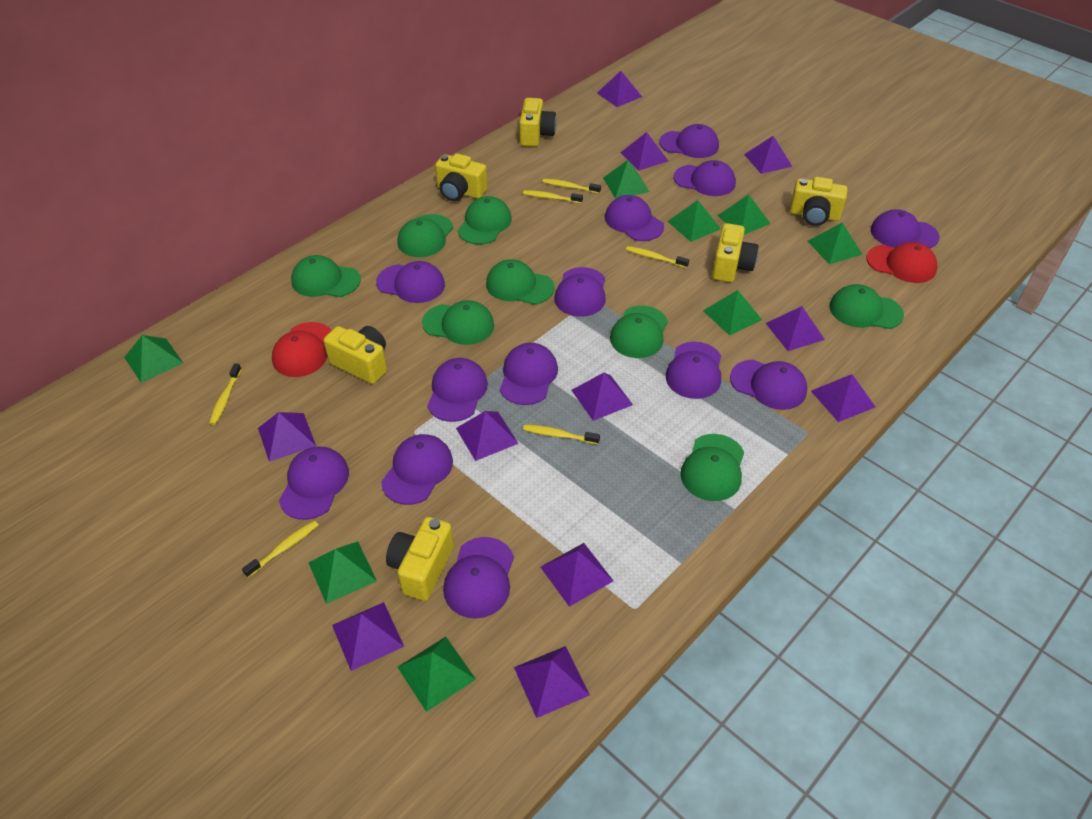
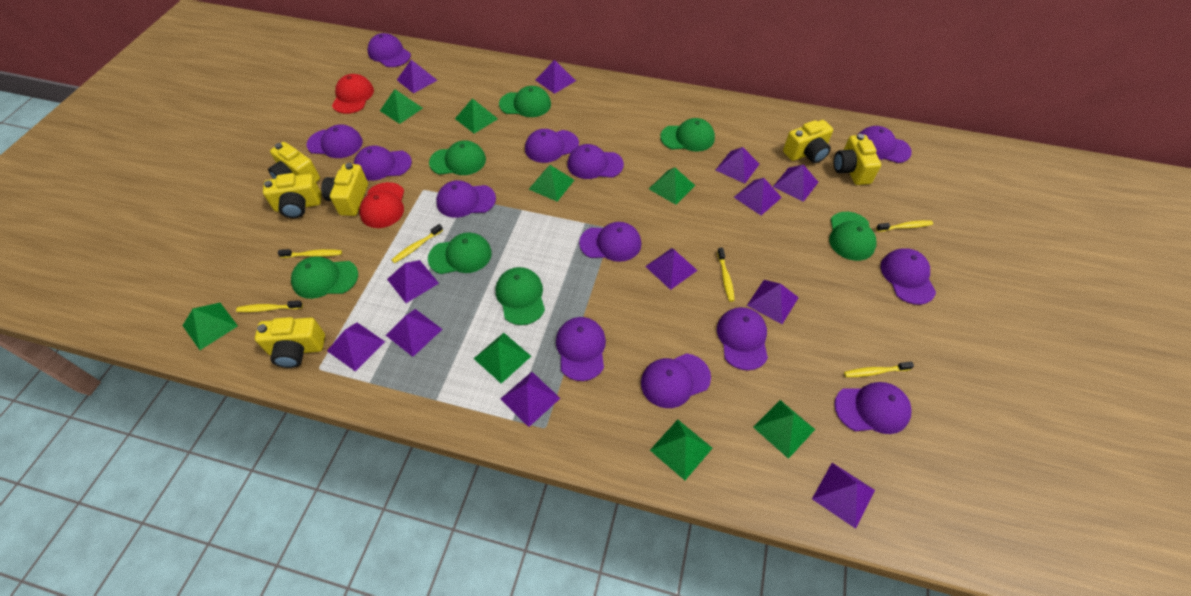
green cap: [291,255,361,297] [397,214,453,257] [422,300,494,345] [458,196,512,244] [486,259,555,305] [610,306,668,358] [680,434,744,501] [829,284,904,329] = 8 -> [291,256,358,299] [428,233,492,274] [429,140,486,175] [496,267,545,325] [499,86,551,117] [660,118,715,152] [829,212,876,261] = 7
purple pyramid: [258,412,316,462] [332,602,404,671] [456,411,519,461] [514,646,590,718] [541,543,613,607] [571,373,633,421] [597,71,642,107] [620,132,668,171] [744,136,793,174] [766,306,825,351] [811,374,875,422] = 11 -> [327,323,385,371] [386,309,442,357] [387,260,439,303] [397,60,437,94] [501,372,560,427] [536,60,576,94] [645,248,698,290] [716,147,759,184] [734,178,782,215] [747,280,799,324] [773,165,818,202] [812,463,875,529] = 12

